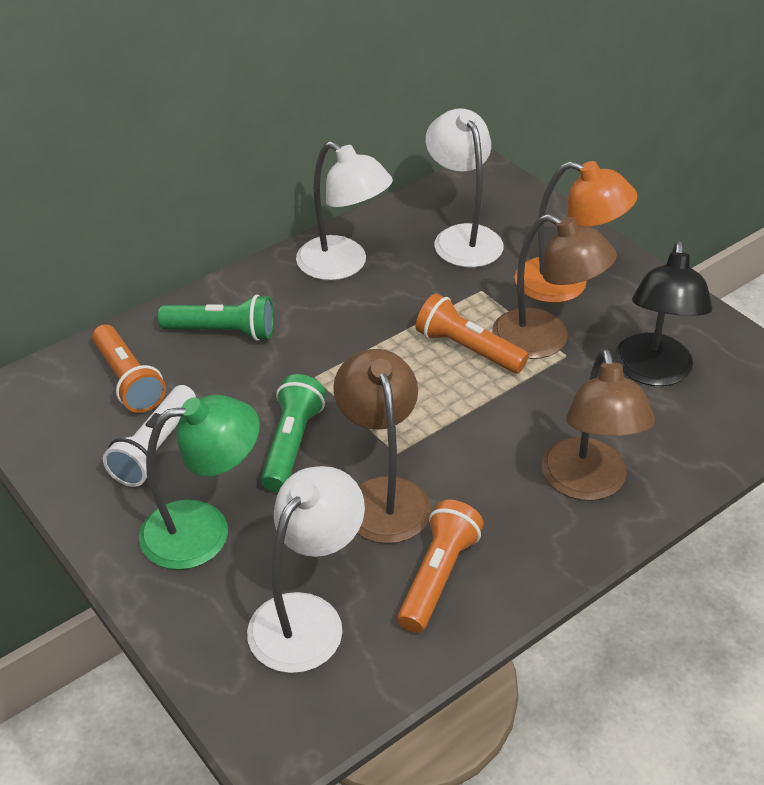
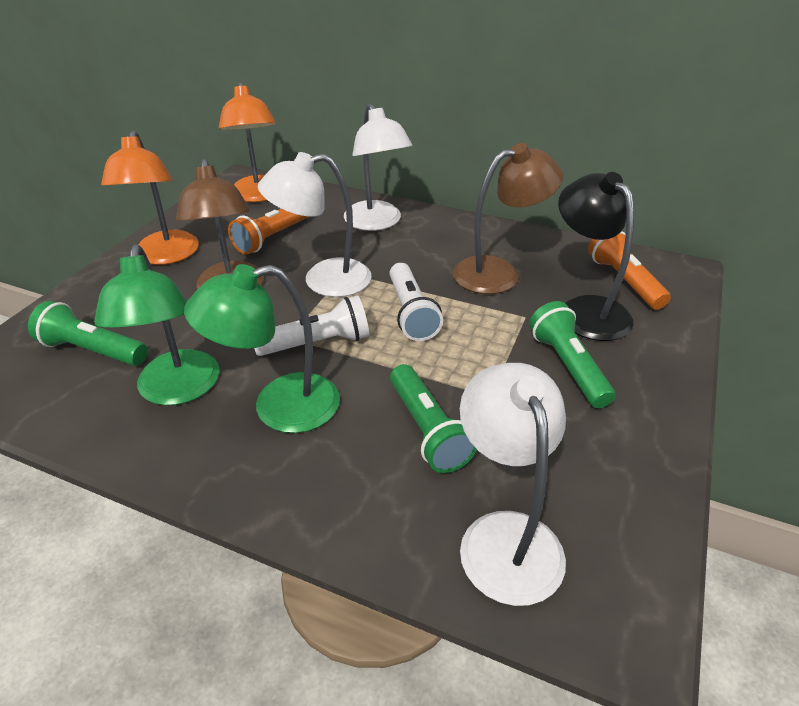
brown lamp: [333,349,431,544] [492,214,617,359] [542,349,655,501] = 3 -> [176,158,264,289] [453,143,563,294] = 2
green flashlight: [158,294,274,341] [261,374,326,492] = 2 -> [28,301,148,366] [390,364,477,473] [529,301,616,408] = 3
green lamp: [139,395,260,570] = 1 -> [94,244,220,405] [184,264,340,433] = 2
orange flashlight: [92,325,166,413] [397,500,484,633] [416,293,529,373] = 3 -> [228,209,309,254] [588,231,671,310] = 2
orange lamp: [515,161,637,303] = 1 -> [101,130,199,265] [219,82,276,202] = 2
white flashlight: [103,385,196,487] = 1 -> [254,295,369,356] [389,263,443,341] = 2

